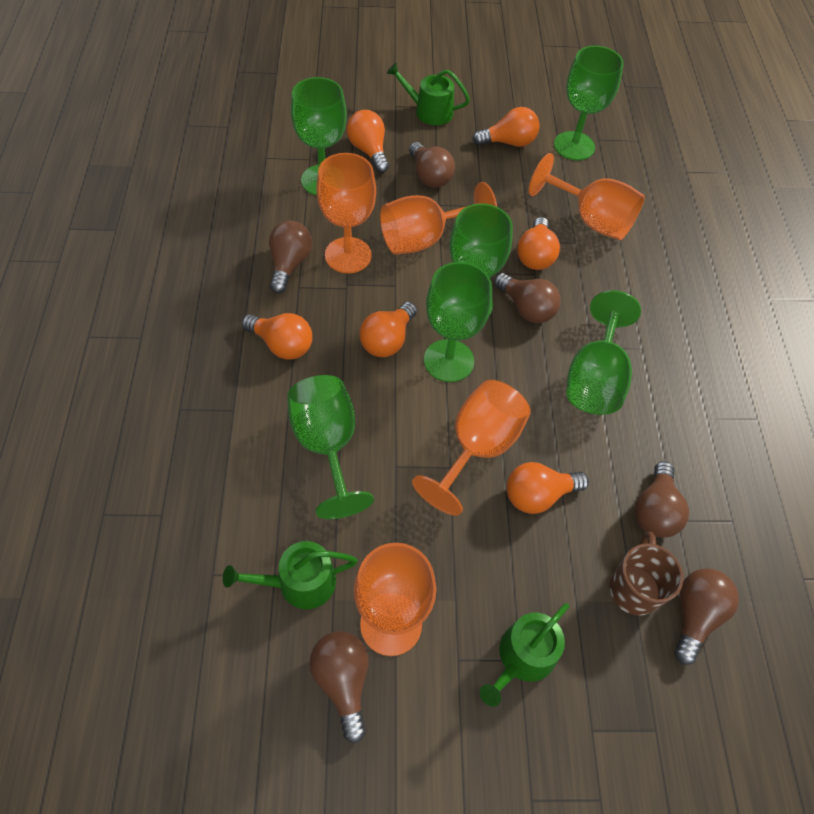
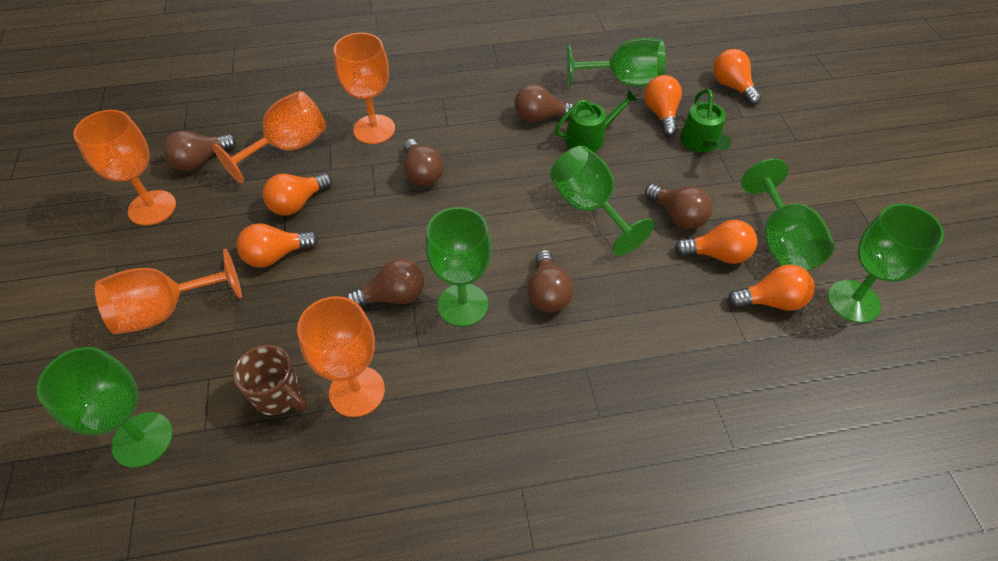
green watering can: [223,541,358,609] [387,63,470,125] [480,603,569,707] = 3 -> [555,90,638,152] [680,89,732,153] = 2

